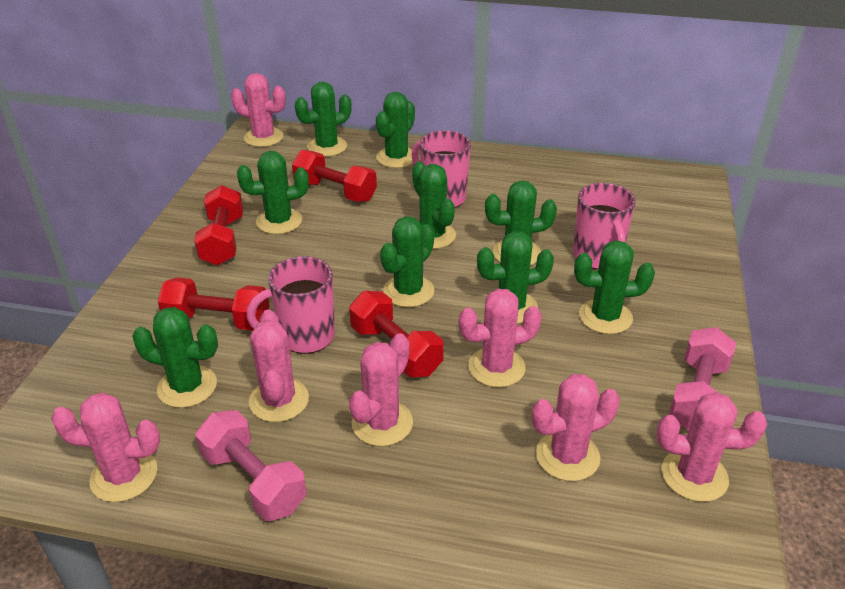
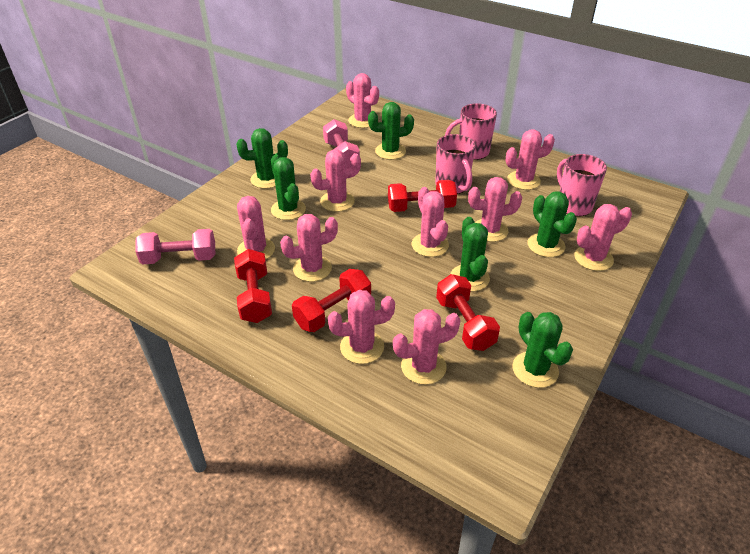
green cactus: [132,307,218,408] [237,151,309,234] [295,82,352,157] [376,92,415,168] [380,216,434,307] [412,162,456,249] [477,231,554,324] [485,181,557,266] [574,240,655,334] = 9 -> [236,128,288,189] [271,155,306,220] [368,102,414,160] [451,217,490,292] [513,312,573,388] [527,191,577,257] = 6
pink cactus: [51,392,160,502] [231,73,286,147] [249,310,309,422] [349,333,413,446] [459,289,542,388] [532,374,620,481] [657,392,767,502] = 7 -> [237,196,275,260] [280,214,338,282] [310,149,361,212] [328,290,395,364] [346,73,379,128] [393,309,461,385] [412,187,449,257] [468,177,522,242] [506,129,555,190] [574,204,632,271] = 10

